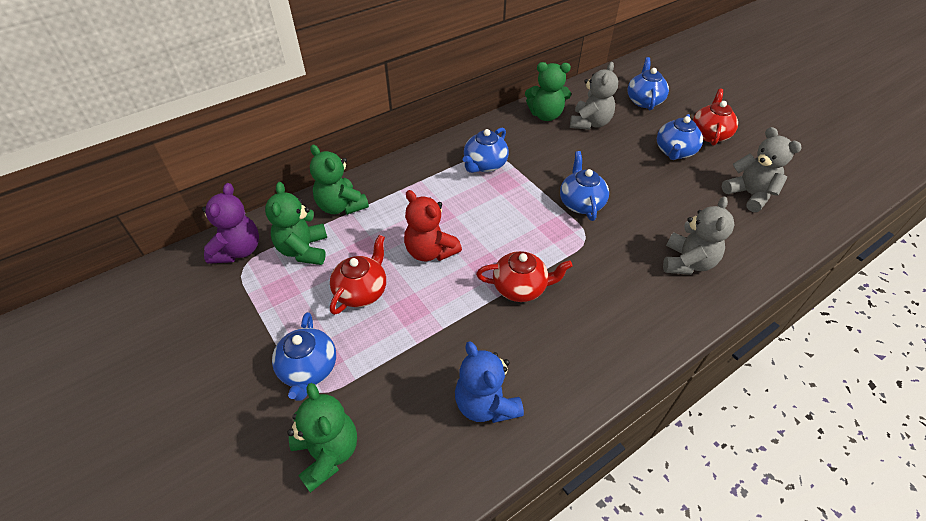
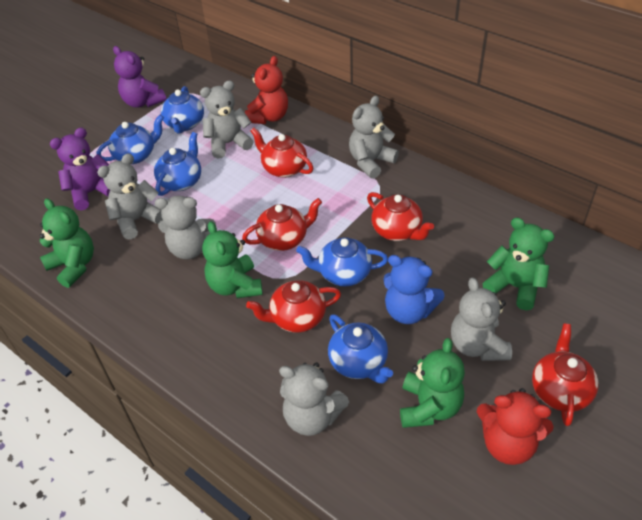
grey teddy bear: [570,62,618,130] [663,197,734,275] [722,127,802,212] = 3 -> [97,153,163,240] [155,196,216,259] [200,80,254,159] [279,362,349,436] [349,96,399,179] [451,277,512,361] = 6
purple teddy bear: [202,183,259,264] = 1 -> [50,128,110,211] [113,46,167,108] = 2
red teapot: [330,235,386,315] [476,251,573,302] [693,89,738,146] = 3 -> [242,198,322,251] [246,280,341,333] [250,127,314,178] [367,192,434,241] [532,323,599,426] = 5
red teddy bear: [404,190,462,261] = 1 -> [245,56,288,124] [476,388,554,465] = 2

